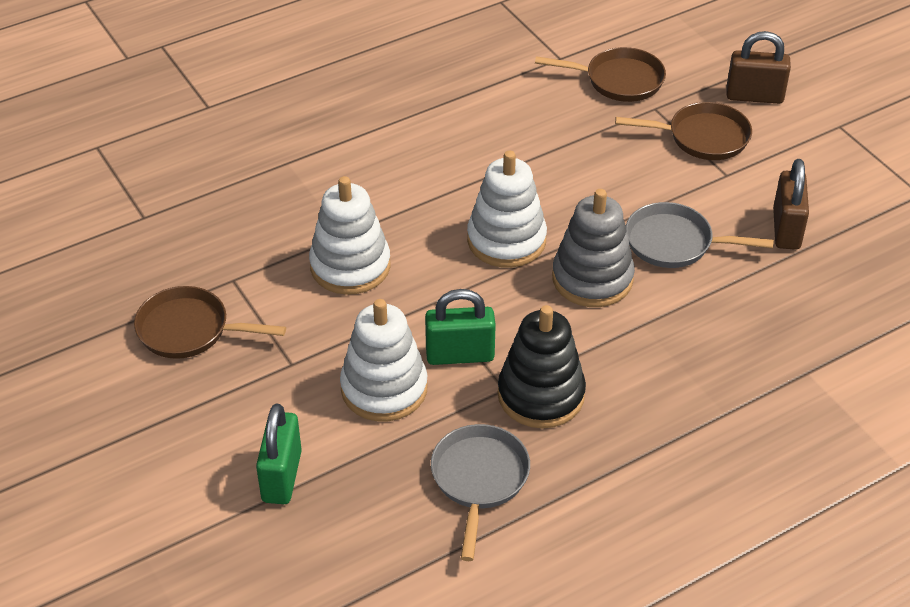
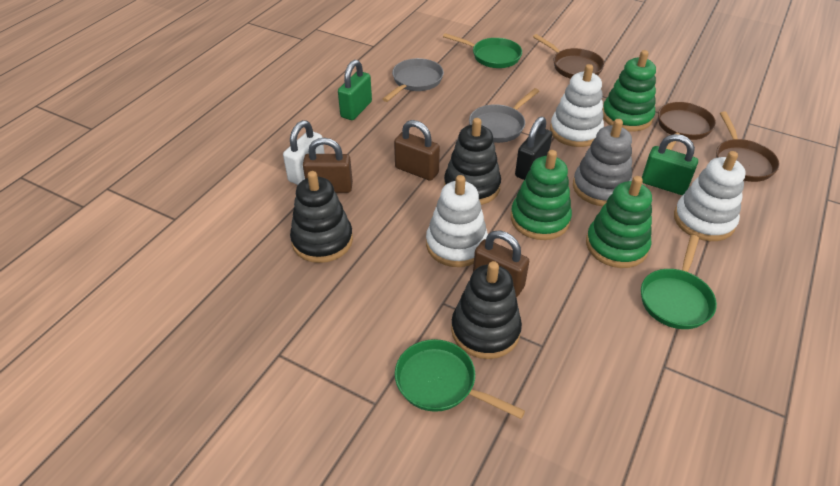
black padlock: none = 0 -> [515,117,552,180] = 1
black stacking toy: [498,305,586,428] = 1 -> [290,171,353,263] [444,118,501,205] [451,261,522,359] = 3
brown padlock: [727,31,791,104] [773,159,809,250] = 2 -> [303,138,353,193] [394,120,440,181] [473,231,529,297] = 3
green pan: none = 0 -> [395,339,525,419] [443,33,522,68] [641,235,717,329] = 3
green stacking toy: none = 0 -> [511,150,572,240] [586,176,652,268] [602,50,656,132] = 3
white padlock: none = 0 -> [283,120,325,185] = 1

